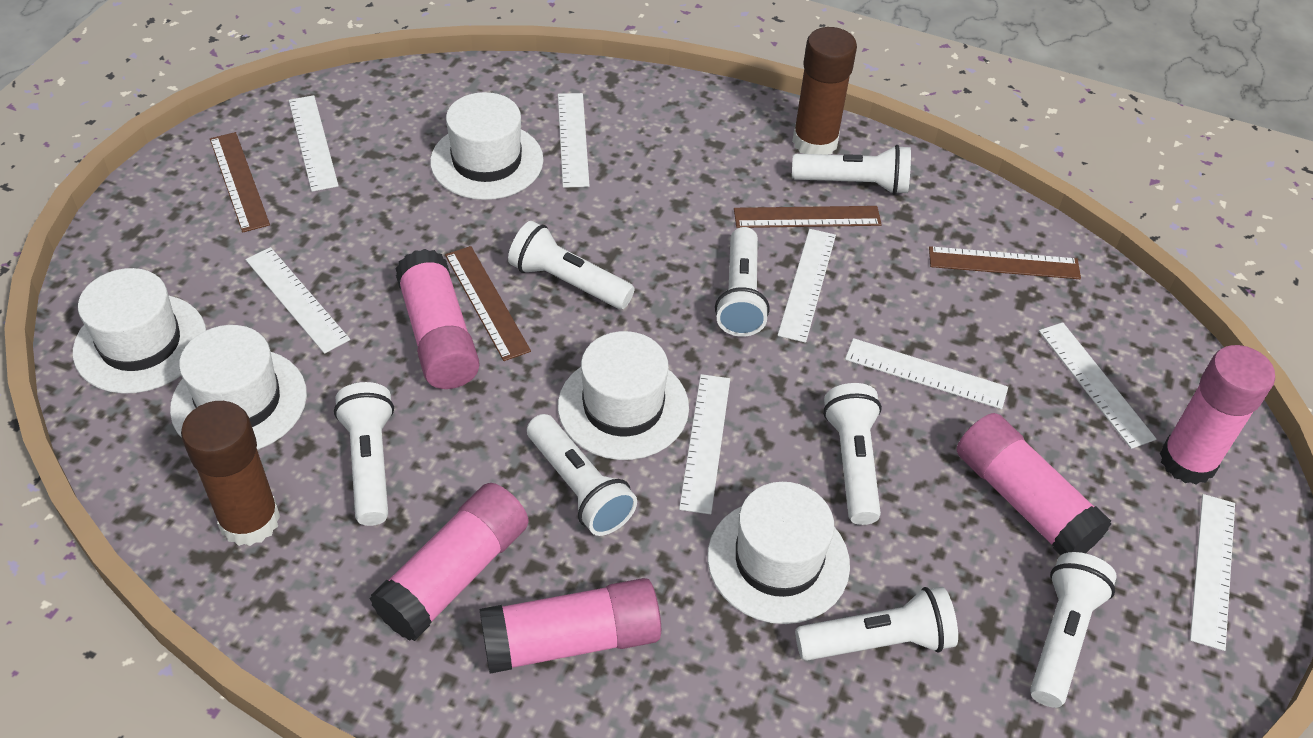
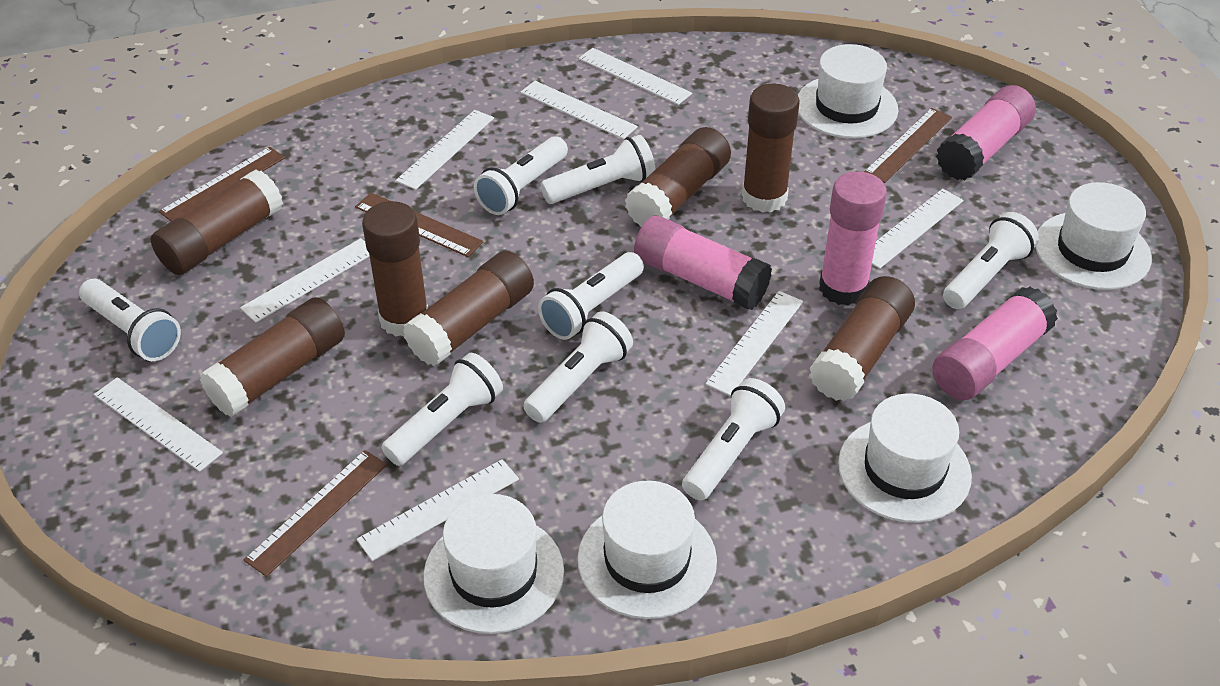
brown glue stick: [181,401,280,546] [792,27,857,155] = 2 -> [151,169,283,275] [200,297,345,417] [362,201,428,337] [403,251,534,366] [625,127,731,227] [742,84,800,213] [809,276,915,401] = 7
pink glue stick: [370,483,529,641] [395,249,480,389] [480,578,661,674] [957,413,1111,555] [1160,345,1275,485] = 5 -> [634,215,772,310] [819,171,887,306] [932,286,1058,400] [936,85,1036,180] = 4

